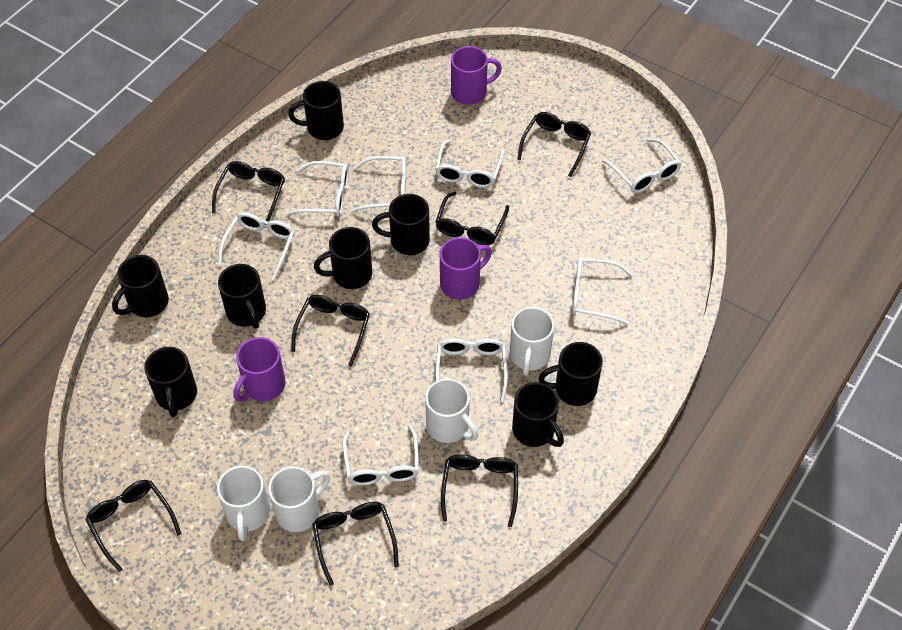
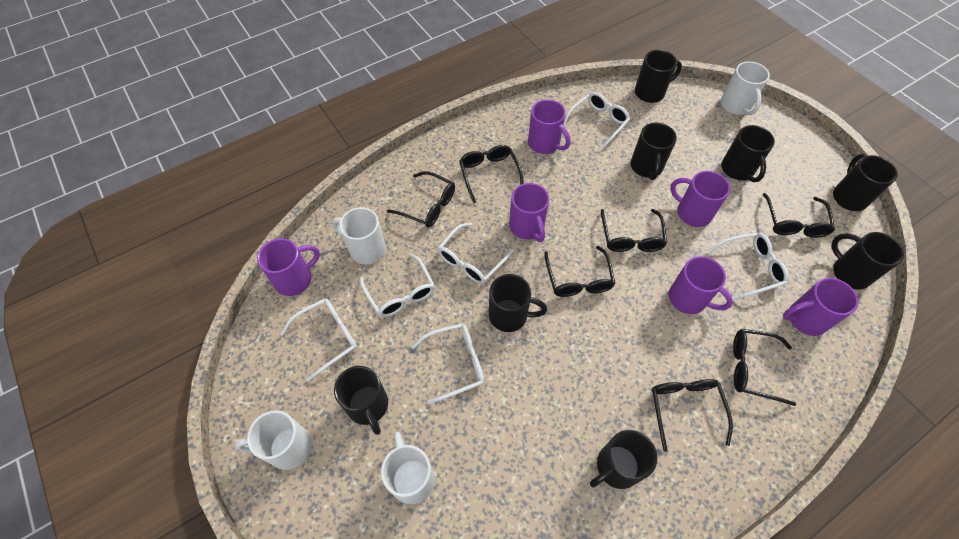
purple mug: [233,337,286,402] [440,237,492,300] [451,46,502,105] = 3 -> [257,238,320,296] [509,183,549,242] [528,99,571,154] [669,256,733,314] [670,171,730,227] [783,278,859,336] = 6
white glasses: [218,212,294,281] [286,161,349,216] [342,424,419,485] [351,156,406,213] [435,140,504,188] [435,338,508,402] [572,258,633,325] [602,138,681,193] = 8 -> [281,298,357,382] [360,253,434,317] [412,323,484,404] [438,223,514,284] [563,92,630,151] [707,233,789,300] = 6

